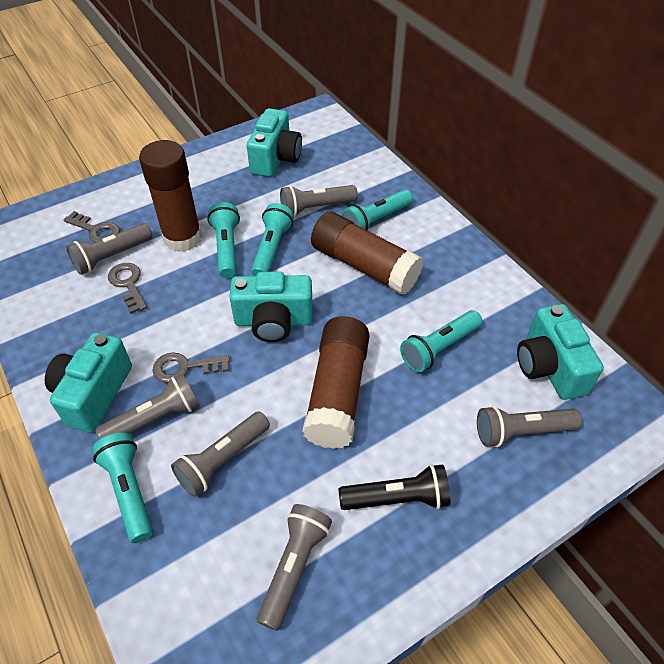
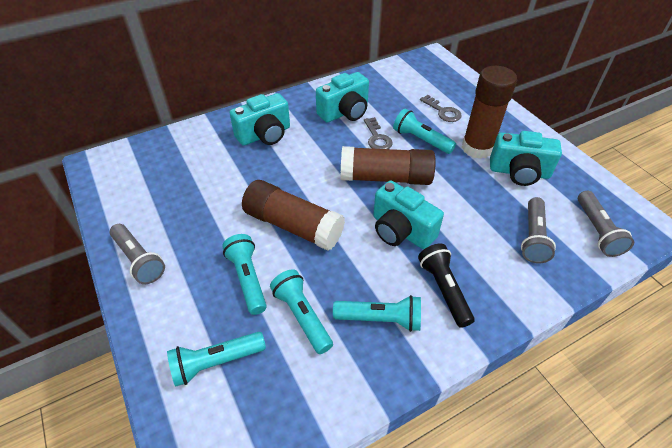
grey flashlight: [66,223,153,275] [95,373,200,440] [171,411,270,497] [257,504,332,631] [280,185,358,217] [477,406,582,447] = 6 -> [109,224,165,284] [521,197,556,264] [578,191,634,257] = 3
grey key: [63,211,120,242] [108,263,147,314] [153,352,230,383] = 3 -> [364,117,393,149] [420,95,462,122] = 2

